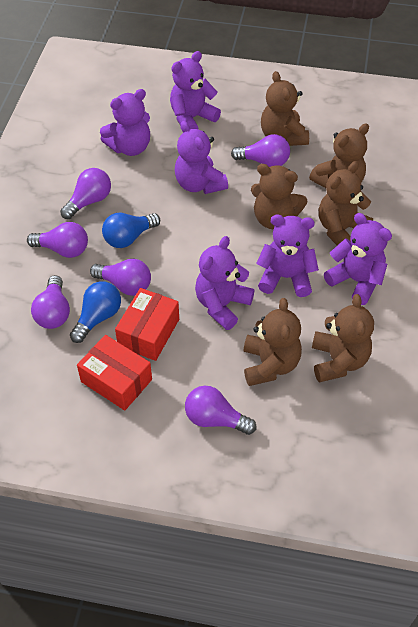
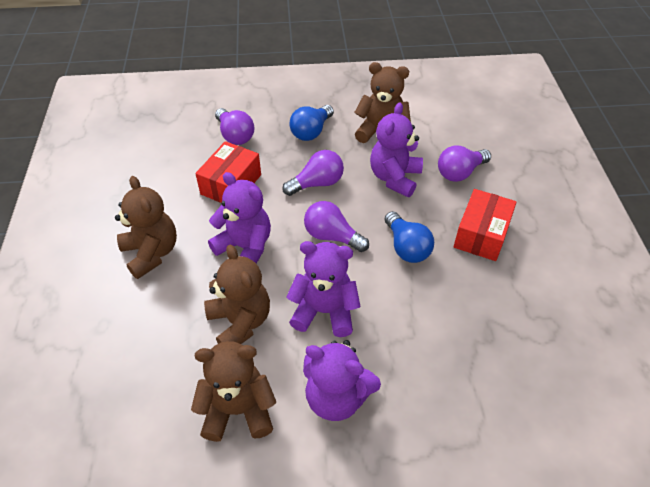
brown teddy bear: [244,298,302,386] [251,164,307,230] [261,71,309,146] [309,123,369,188] [312,294,374,382] [319,161,373,245] = 6 -> [115,176,177,279] [191,341,276,442] [204,245,270,344] [354,62,411,143] = 4
purple light bulb: [27,222,88,258] [31,275,70,329] [60,168,111,219] [90,259,151,296] [185,386,256,435] [231,134,290,167] = 6 -> [215,108,255,145] [282,150,344,196] [304,201,369,252] [438,145,491,182] = 4
purple teddy bear: [100,89,150,156] [170,51,221,129] [175,121,228,194] [195,236,255,330] [256,215,319,297] [324,213,392,305] = 6 -> [208,172,271,264] [286,241,361,337] [303,340,381,421] [370,102,423,197] = 4

